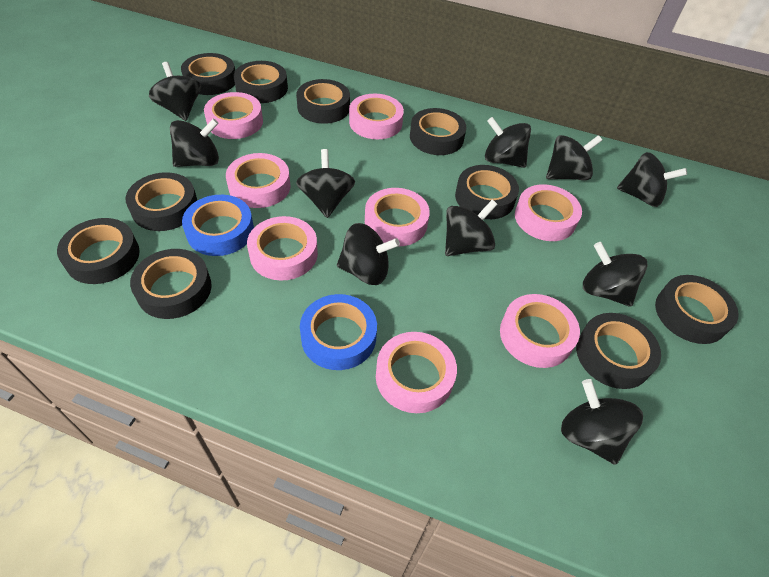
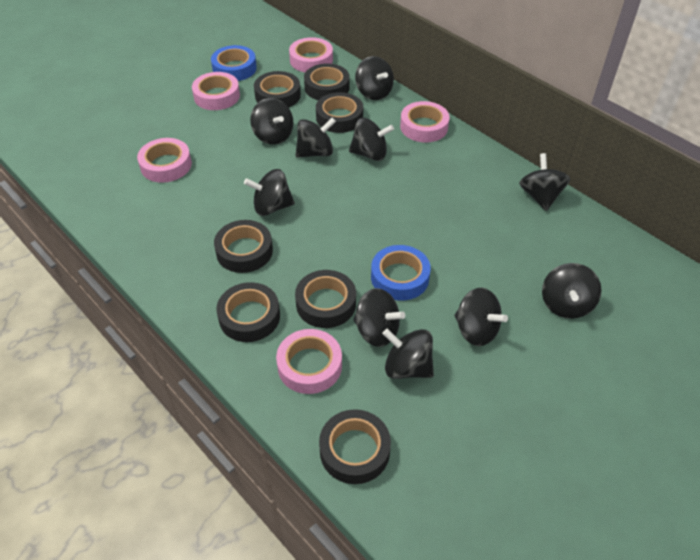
black tape: [57,218,140,284] [126,172,197,231] [130,249,212,319] [181,53,235,95] [234,61,288,103] [296,79,350,124] [410,108,466,155] [455,165,519,219] [576,313,661,389] [655,275,739,344] = 10 -> [214,220,273,273] [216,282,280,342] [254,71,301,108] [295,270,356,328] [304,63,350,100] [316,92,363,133] [319,409,391,484] = 7
pink tape: [204,92,263,139] [226,153,291,208] [247,216,318,280] [349,94,404,139] [365,188,430,246] [376,332,457,413] [500,294,580,368] [515,184,582,241] = 8 -> [137,138,192,183] [192,72,240,110] [276,329,342,394] [289,37,333,72] [400,101,450,142] = 5

